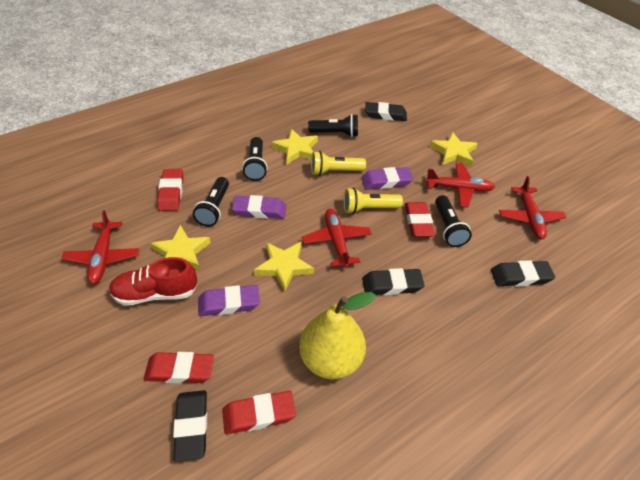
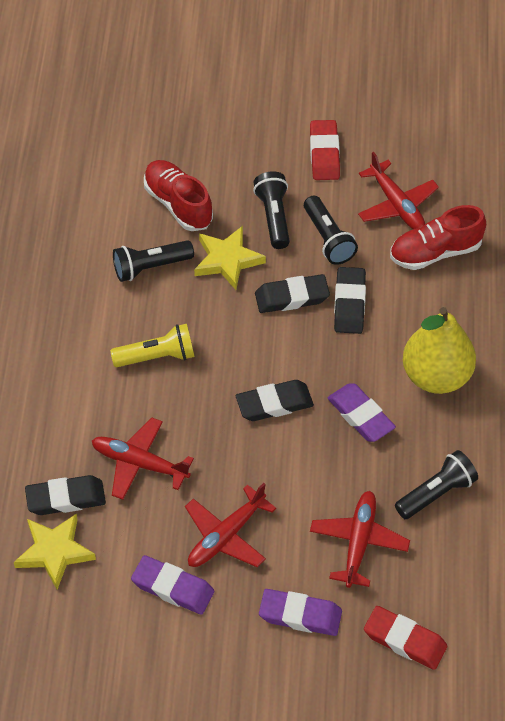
red eraser: [144,352,214,383] [157,169,184,211] [222,391,296,434] [405,202,435,237] = 4 -> [310,120,340,180] [364,606,447,670] = 2
red shoe: [109,257,198,306] = 1 -> [144,160,213,231] [390,205,486,270] = 2
yellow flashlight: [311,151,366,176] [344,188,403,214] = 2 -> [110,324,195,367] = 1
yellow star: [150,225,211,270] [254,242,314,292] [272,129,318,164] [430,132,478,167] = 4 -> [14,514,96,589] [194,226,266,290] = 2

